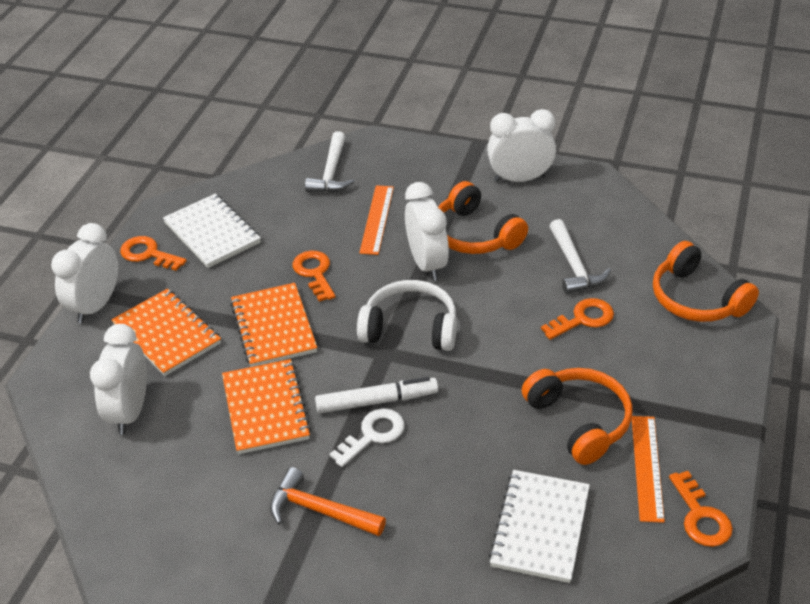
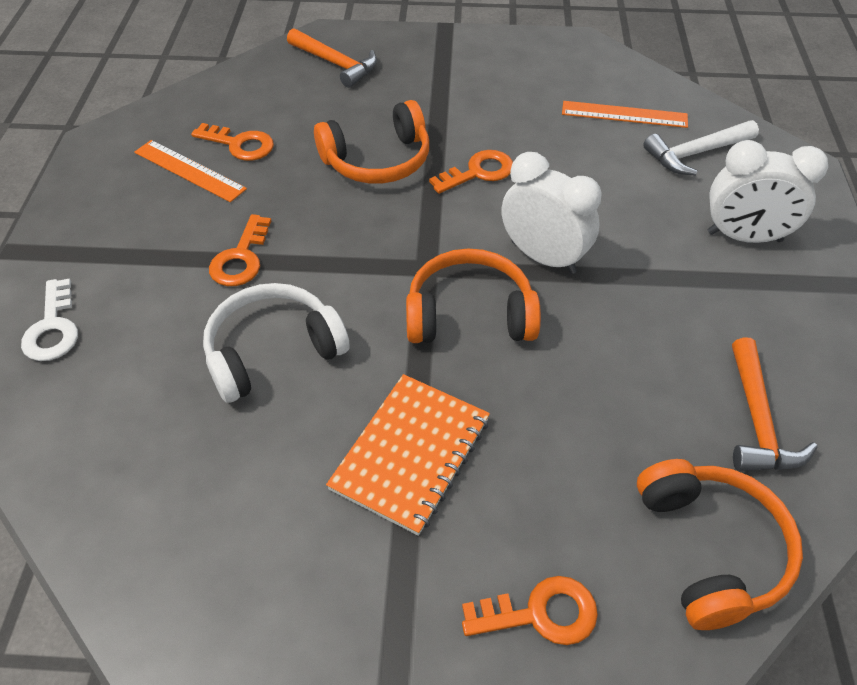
orange hammer: [270,467,386,536] = 1 -> [287,28,377,88] [732,337,817,471] = 2
orange notebook: [111,289,221,376] [222,359,311,454] [230,283,317,367] = 3 -> [326,374,490,536] = 1
white clock: [51,223,118,324] [90,324,147,435] [405,182,449,281] [487,109,556,182] = 4 -> [502,152,602,274] [708,140,828,243] = 2
white hammer: [305,131,355,193] [549,219,611,294] = 2 -> [643,120,759,176] = 1
white marker: [315,377,438,413] = 1 -> none = 0
white notebook: [163,194,261,268] [488,470,590,583] = 2 -> none = 0

